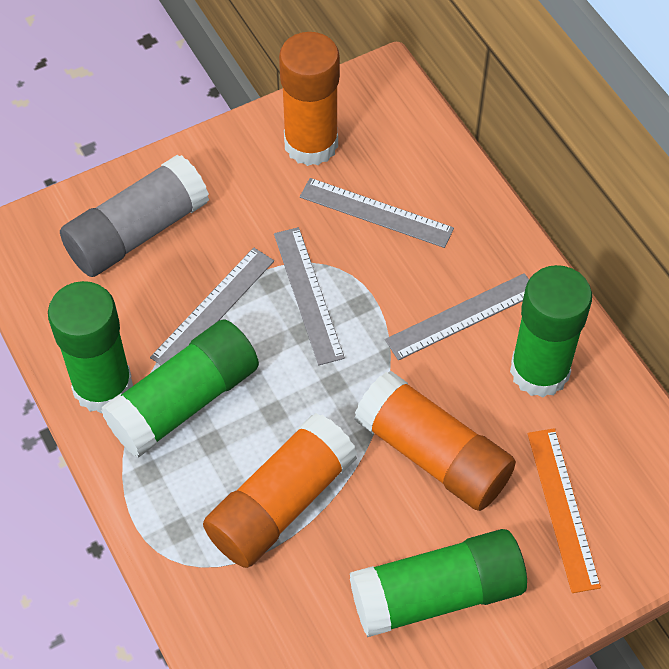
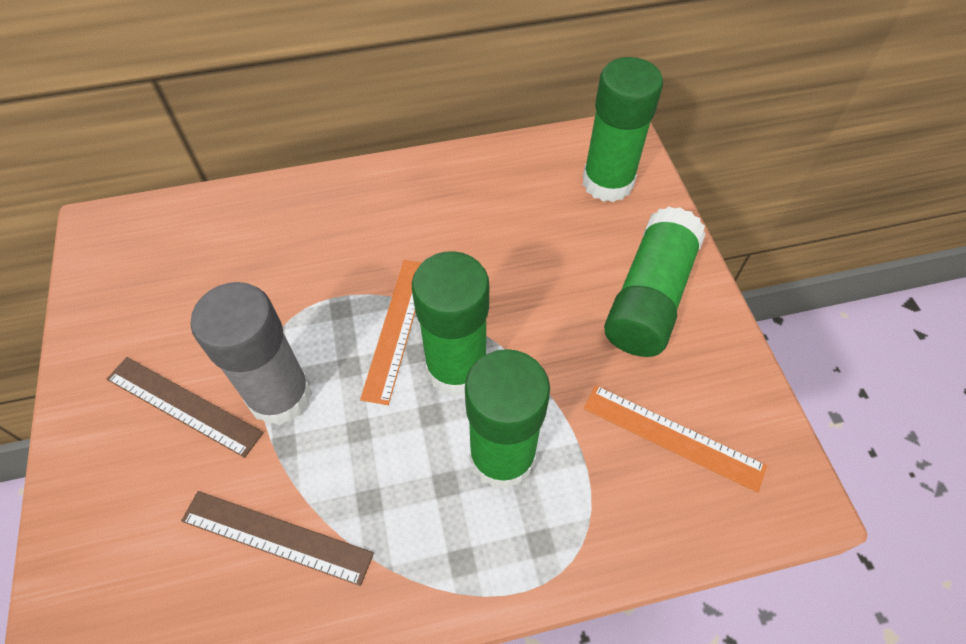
brown ruler: none = 0 -> [107,357,264,458] [181,491,374,586] = 2
grey ruler: [150,248,274,365] [274,227,345,365] [300,178,454,248] [385,273,529,360] = 4 -> none = 0
orange glue stick: [203,413,358,568] [279,32,340,166] [354,371,516,511] = 3 -> none = 0
orange ruler: [528,428,601,593] = 1 -> [360,260,421,405] [584,385,767,492] = 2

